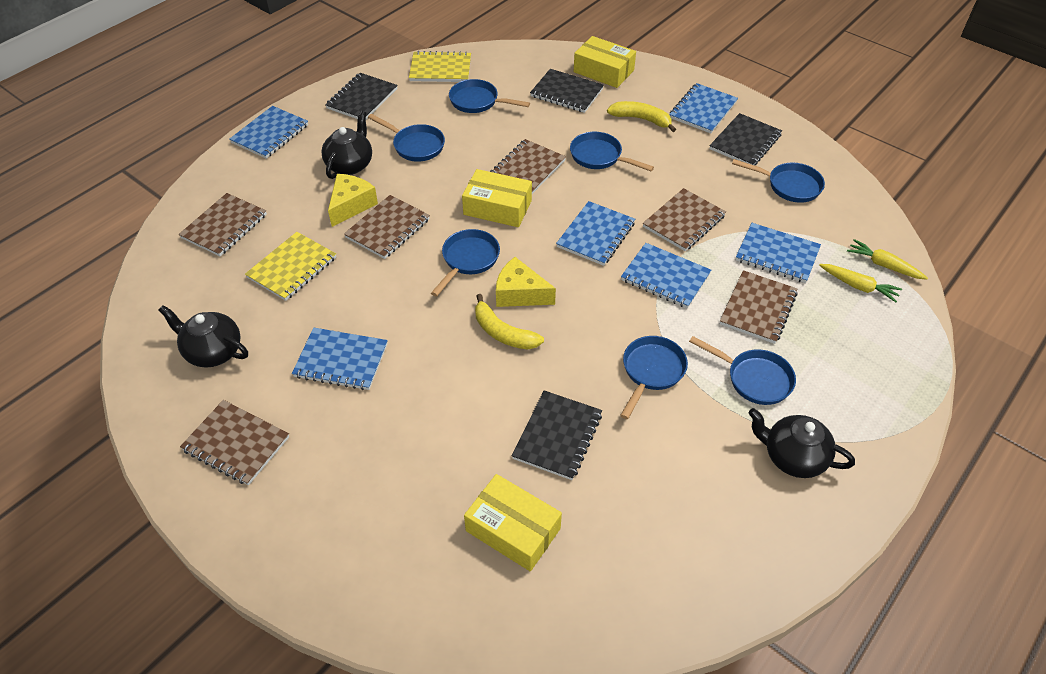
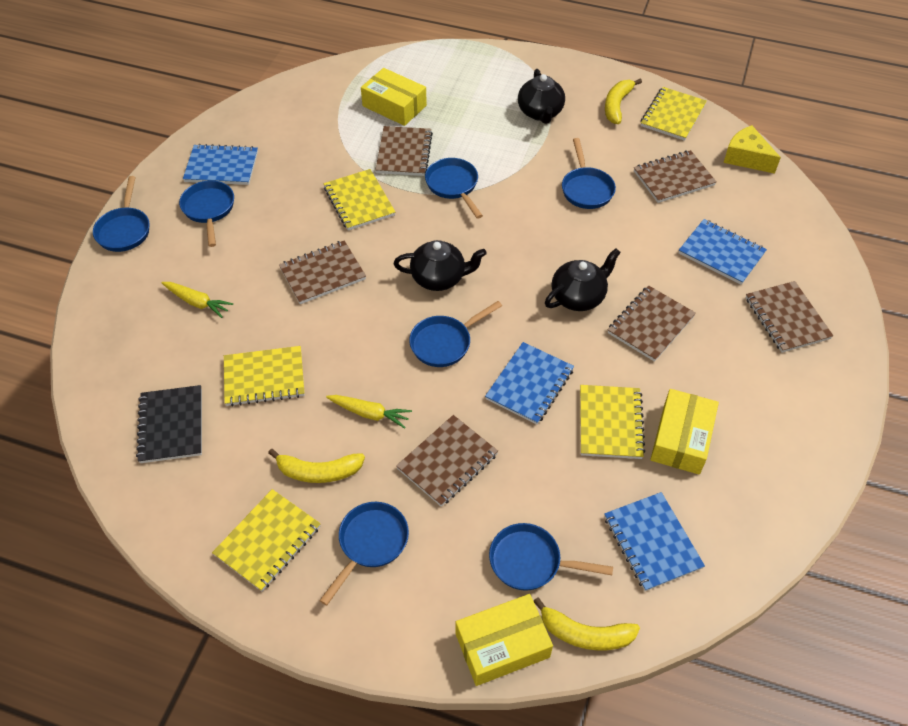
black notebook: [325,73,398,119] [512,390,602,480] [530,69,604,113] [710,113,782,165] = 4 -> [136,385,202,463] = 1
blue notebook: [229,106,308,159] [292,328,388,390] [556,201,635,266] [621,243,711,308] [669,83,738,133] [736,223,821,283] = 6 -> [183,144,258,185] [485,342,574,425] [604,492,705,591] [679,219,767,285] = 4
yellow banana: [475,294,544,350] [607,101,676,132] = 2 -> [268,449,365,483] [534,597,640,650] [605,79,642,124] = 3
yellow cheese: [328,174,378,227] [496,257,556,307] = 2 -> [723,125,781,174] = 1
yellow notebook: [245,232,336,301] [409,51,471,82] = 2 -> [212,489,321,591] [224,346,304,406] [324,169,395,231] [580,385,645,459] [641,87,707,141] = 5

